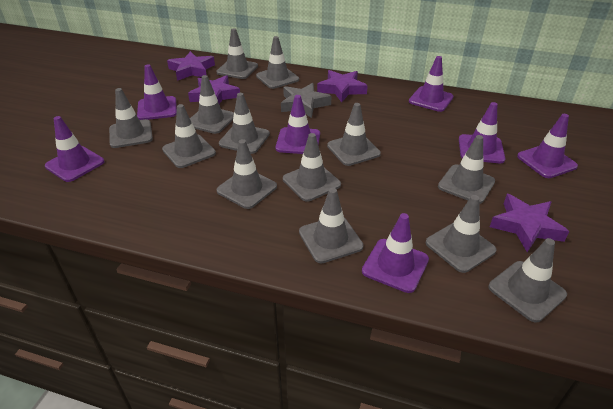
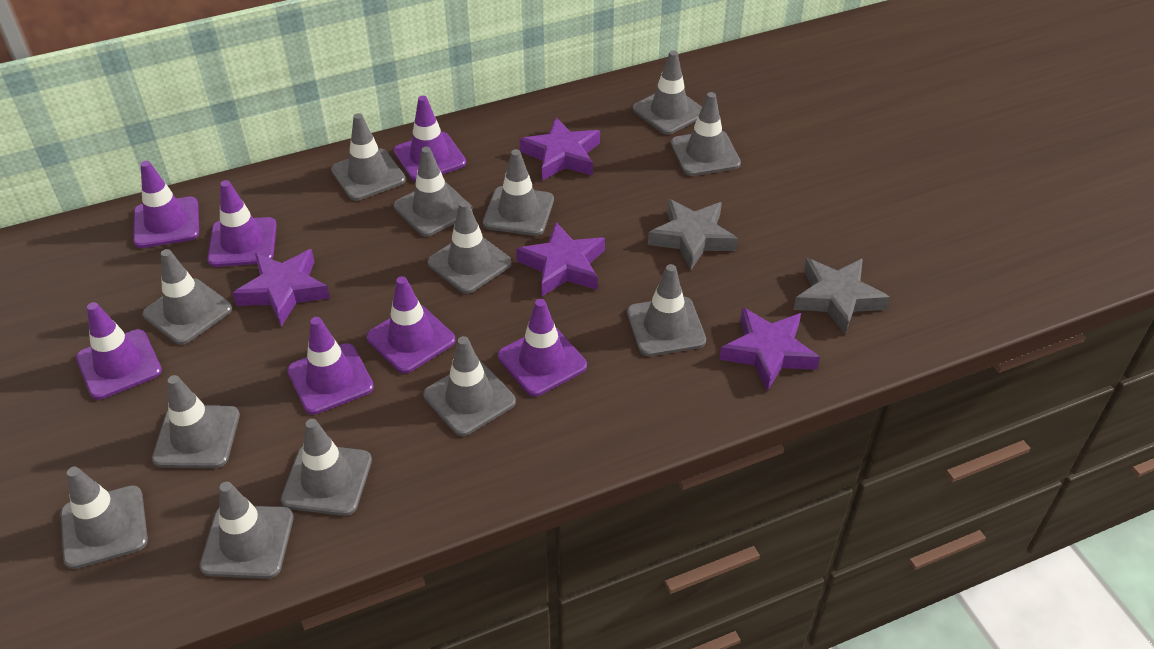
grey star: [281,83,331,118] = 1 -> [648,199,738,270] [793,258,890,334] = 2

